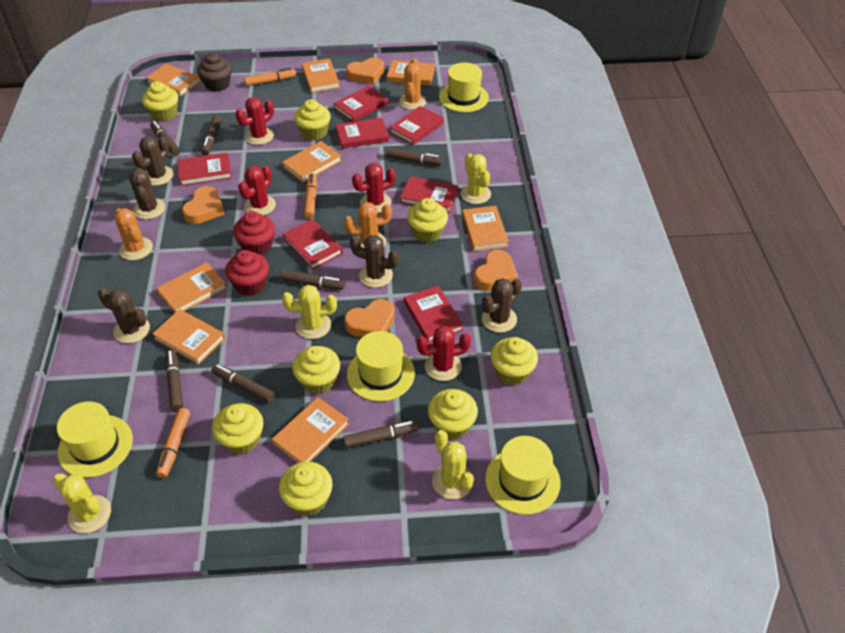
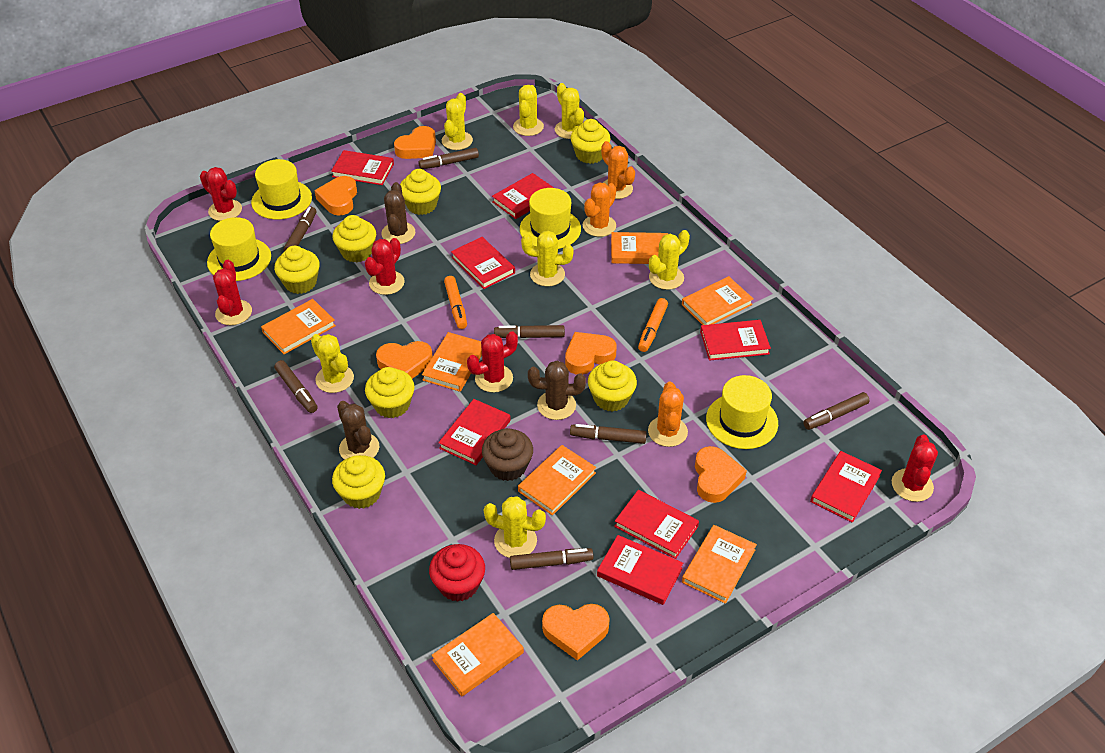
brown cactus: [98,287,150,344] [129,168,165,220] [132,136,173,186] [350,235,399,288] [482,278,522,333] = 5 -> [337,401,379,460] [381,182,415,244] [528,361,586,420] = 3
orange book: [146,64,201,96] [152,309,225,365] [157,262,227,313] [272,397,349,463] [282,141,342,183] [302,58,340,93] [387,60,435,86] [462,206,509,251] = 8 -> [261,299,336,354] [422,332,482,392] [432,613,524,697] [518,445,596,515] [611,232,668,264] [682,276,754,325] [682,525,757,604] = 7
orange heart: [182,186,225,224] [344,299,395,337] [346,58,384,85] [474,250,518,291] = 4 -> [314,176,357,216] [376,341,433,379] [394,126,436,159] [542,604,610,661] [565,332,617,375] [695,446,747,503] = 6
orange marker: [156,408,190,478] [244,68,296,86] [304,173,317,219] = 3 -> [444,276,467,329] [638,298,668,352] = 2
red book: [178,153,232,186] [283,219,343,270] [333,86,388,122] [336,117,389,149] [389,106,444,145] [400,176,459,213] [404,286,463,343] = 7 -> [331,150,394,185] [438,399,511,465] [451,237,515,289] [492,173,554,219] [597,535,683,605] [614,490,699,559] [700,320,771,361] [810,451,882,523] = 8
red cactus: [236,97,274,145] [238,165,276,216] [352,163,396,213] [416,326,471,381] = 4 -> [200,167,242,221] [213,260,252,325] [365,238,405,295] [467,331,518,393] [892,434,938,502] = 5
red cupcake: [225,250,269,296] [233,211,275,255] = 2 -> [429,544,485,602] = 1
yellow cactus: [53,473,111,533] [282,285,337,339] [432,430,474,499] [460,154,491,204] = 4 -> [311,334,354,393] [442,93,473,150] [484,496,546,558] [513,85,544,136] [521,231,574,286] [555,83,584,139] [649,230,690,290] = 7
yellow cupcake: [142,81,178,122] [212,403,263,455] [279,462,333,516] [292,346,340,394] [294,99,331,141] [407,198,448,243] [428,389,478,440] [490,337,538,385] = 8 -> [274,246,320,294] [332,455,385,509] [333,215,376,262] [365,367,415,418] [400,169,441,215] [571,119,610,164] [588,360,637,412] = 7

